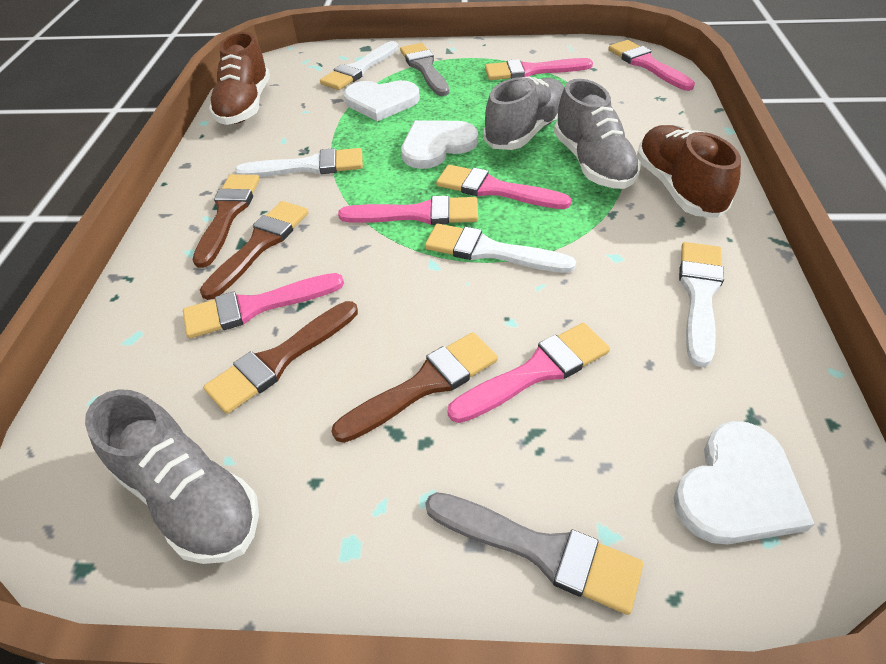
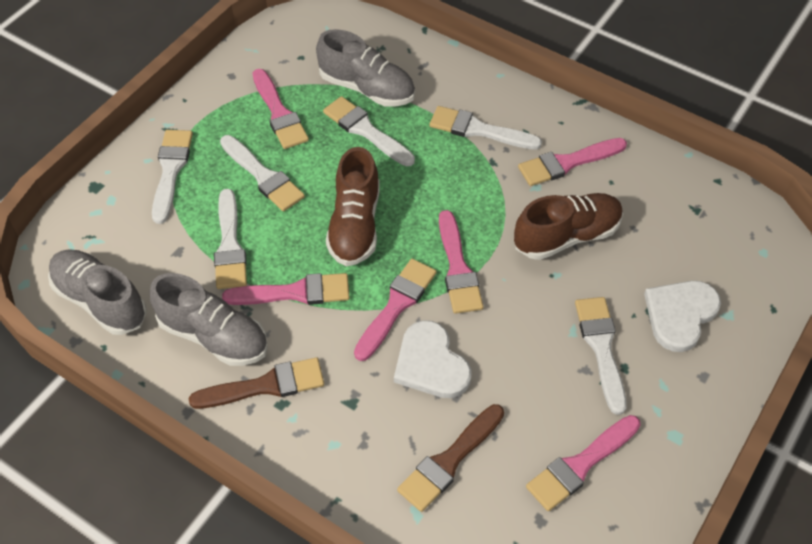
brown brush: [193,174,260,268] [200,201,308,300] [203,301,358,414] [331,332,498,443] = 4 -> [189,357,324,409] [397,404,504,512] = 2
grey brush: [400,43,449,96] [425,492,643,615] = 2 -> none = 0
white brush: [235,148,363,177] [320,41,399,90] [425,224,576,273] [679,242,724,367] = 4 -> [152,130,193,224] [214,189,247,289] [220,135,305,211] [323,96,415,167] [430,106,542,150] [575,297,627,415] = 6
white heart: [344,80,420,121] [401,120,478,169] [674,421,814,544] = 3 -> [394,320,472,398] [644,281,721,352] = 2

